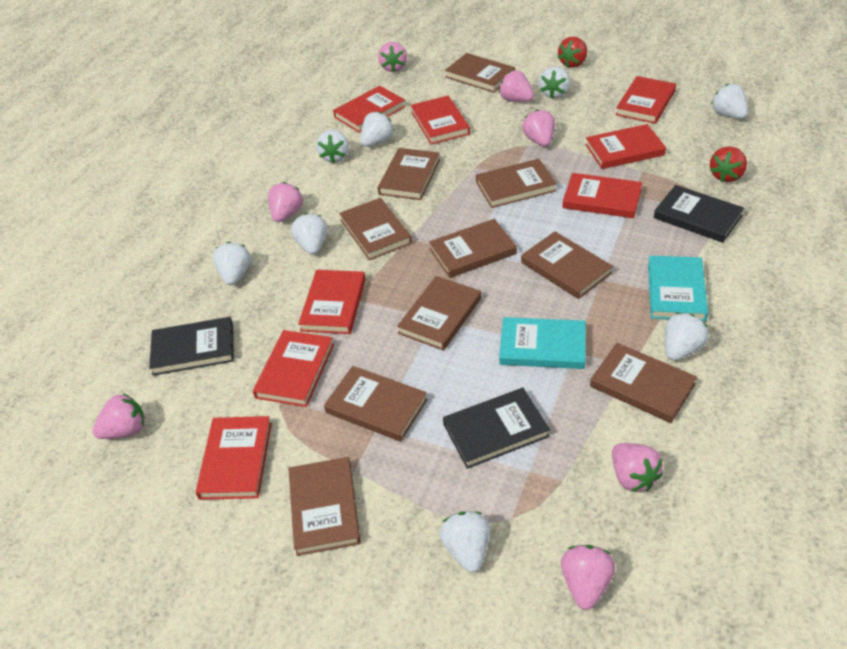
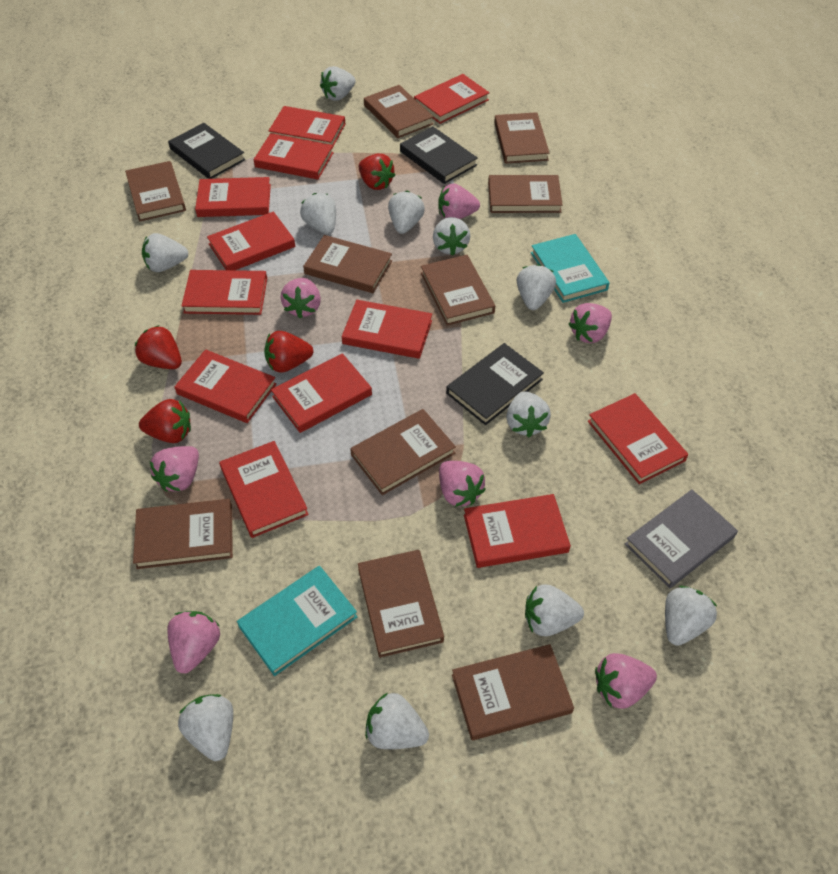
grey book: none = 0 -> [625,489,738,588] = 1
red book: [195,416,272,500] [253,330,334,407] [298,270,366,334] [333,86,406,132] [411,96,470,144] [562,173,642,218] [585,124,666,169] [616,76,676,124] = 8 -> [174,349,277,423] [182,270,267,315] [195,177,271,217] [207,211,295,270] [219,441,309,538] [254,133,334,180] [269,106,345,150] [271,353,372,433] [342,300,432,359] [414,74,489,124] [464,494,571,568] [588,393,688,484] = 12
red strawberry: [558,37,587,68] [710,146,747,182] = 2 -> [135,325,182,369] [139,399,191,443] [264,331,313,373] [359,154,395,190] = 4
white strawberry: [213,242,251,285] [291,213,328,255] [316,130,349,163] [360,112,394,147] [439,511,490,573] [539,67,570,98] [665,313,709,361] [711,84,748,119] = 8 -> [142,233,188,272] [178,694,233,761] [300,193,336,234] [320,66,356,101] [365,693,429,749] [388,191,425,234] [433,217,471,256] [506,391,551,437] [517,264,556,310] [525,584,584,636] [665,586,717,646] = 11

